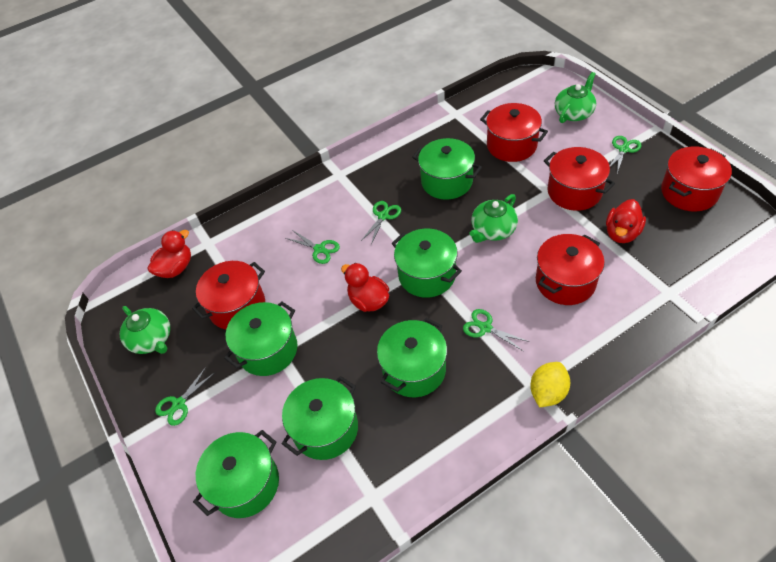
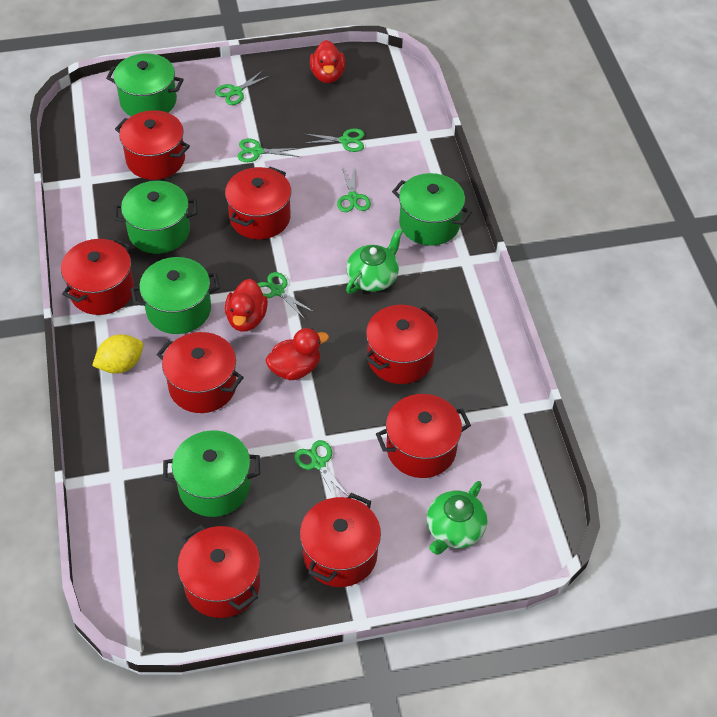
green pot: [193,430,279,518] [224,302,298,376] [282,376,358,460] [377,318,447,397] [392,229,462,298] [413,138,482,200] = 6 -> [106,53,184,116] [114,181,197,254] [131,257,220,334] [163,430,260,517] [392,173,472,246] = 5
green scissors: [155,367,214,426] [286,231,340,264] [361,201,401,245] [463,309,530,351] [610,136,641,173] = 5 -> [215,70,271,105] [237,139,300,162] [257,272,315,319] [294,440,349,497] [305,128,365,152] [337,168,371,212] = 6
green teapot: [120,306,170,354] [469,194,518,243] [555,72,596,123] = 3 -> [346,228,403,294] [427,481,488,555] = 2
red pot: [192,261,265,329] [480,103,548,162] [536,234,605,305] [544,147,615,211] [661,146,732,212] = 5 -> [61,238,134,315] [115,110,190,180] [157,332,244,413] [177,525,260,618] [225,167,291,239] [300,493,381,587] [365,305,438,384] [376,394,471,478] = 8

